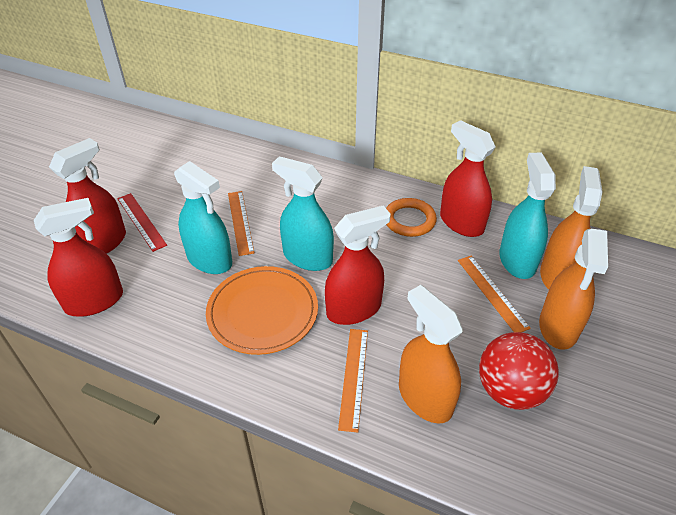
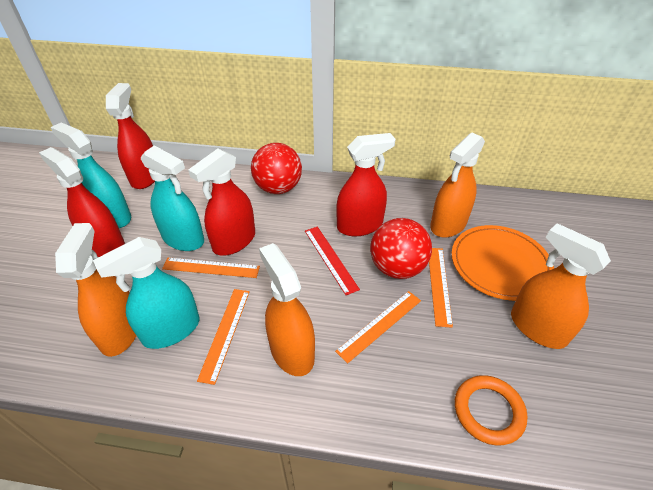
orange ruler: [228,191,254,256] [338,329,368,433] [458,256,531,332] = 3 -> [162,257,260,278] [197,289,250,385] [335,291,421,363] [429,248,453,328] = 4
orange spray bottle: [399,285,463,424] [539,228,608,350] [540,166,603,289] = 3 -> [55,223,136,357] [259,243,315,376] [430,133,485,238] [511,223,611,349] = 4
red ball: [479,332,559,410] = 1 -> [251,143,302,194] [370,218,432,279] = 2

